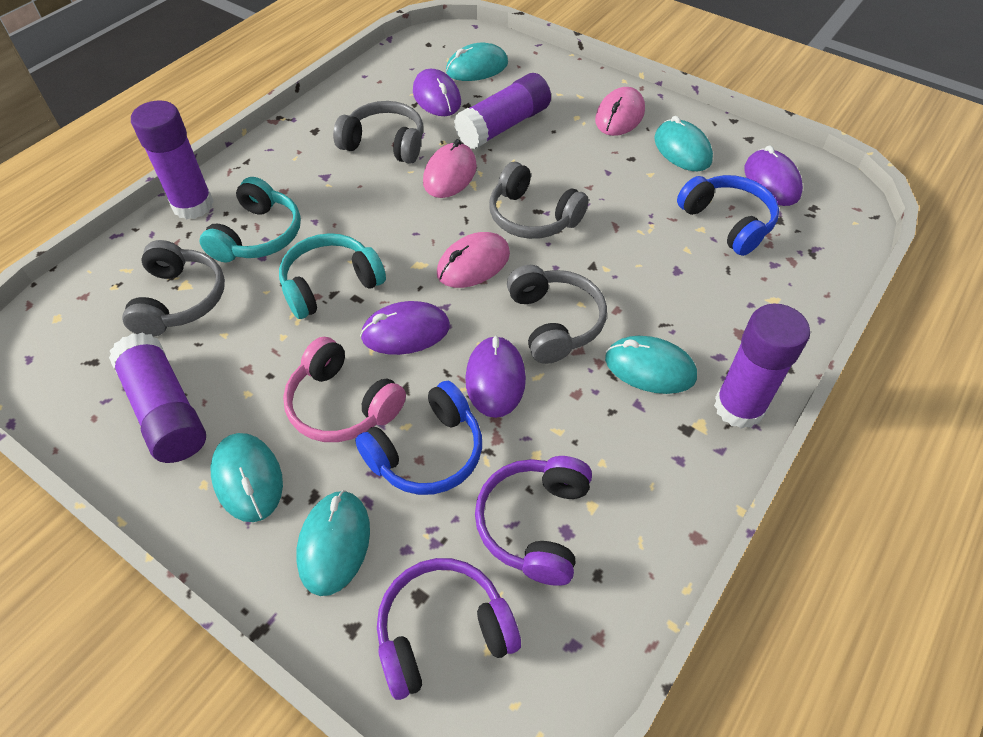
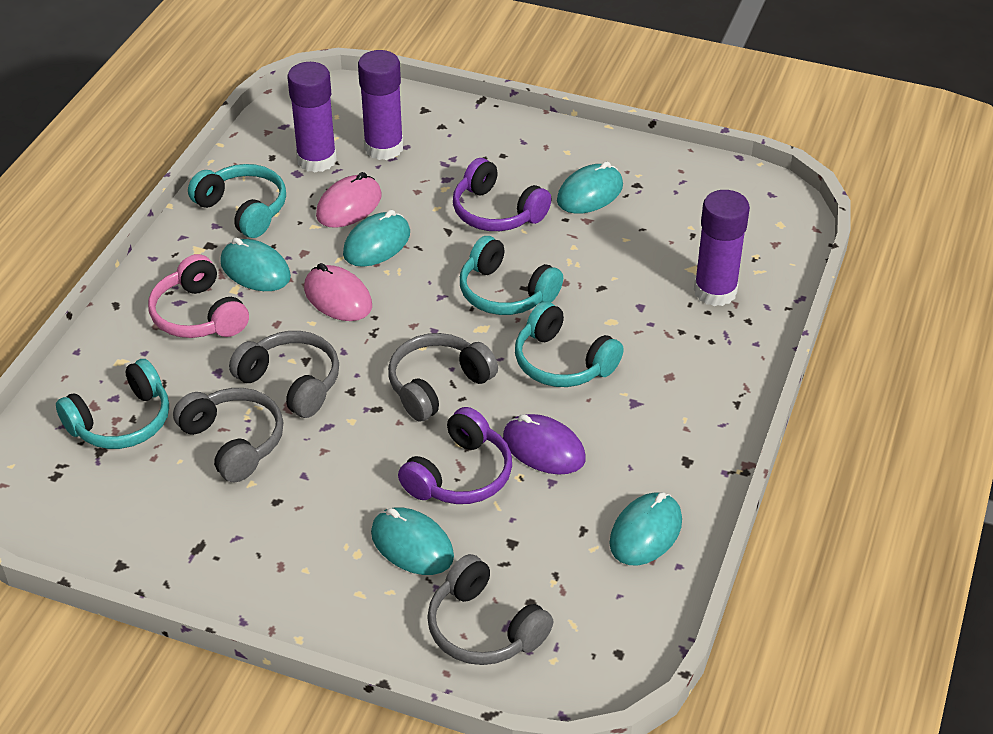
blue headphones: [355,381,482,495] [677,175,779,256] = 2 -> none = 0
pink mouse: [423,139,477,198] [437,232,510,288] [595,87,645,136] = 3 -> [304,263,372,321] [316,172,382,228] = 2
purple glue stick: [109,332,206,463] [131,101,214,219] [454,73,551,149] [714,304,810,429] = 4 -> [287,62,337,172] [358,50,404,160] [694,190,750,306] = 3
purple mouse: [360,301,450,355] [413,69,461,116] [465,336,526,418] [745,145,803,206] = 4 -> [503,414,586,474] = 1
turquoise headphones: [200,177,301,263] [279,233,386,319] = 2 -> [56,359,169,449] [188,164,286,238] [460,236,563,315] [515,301,624,387] = 4

